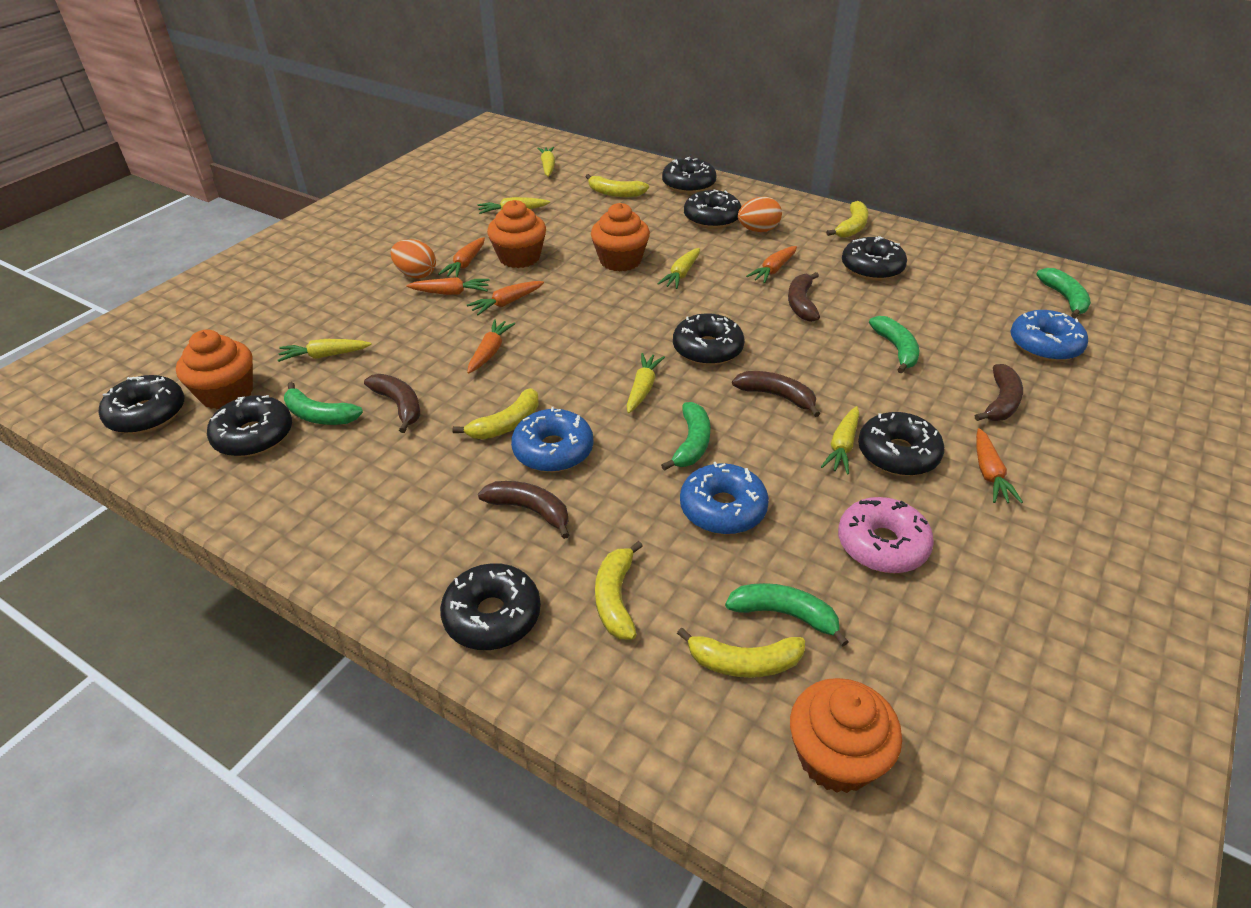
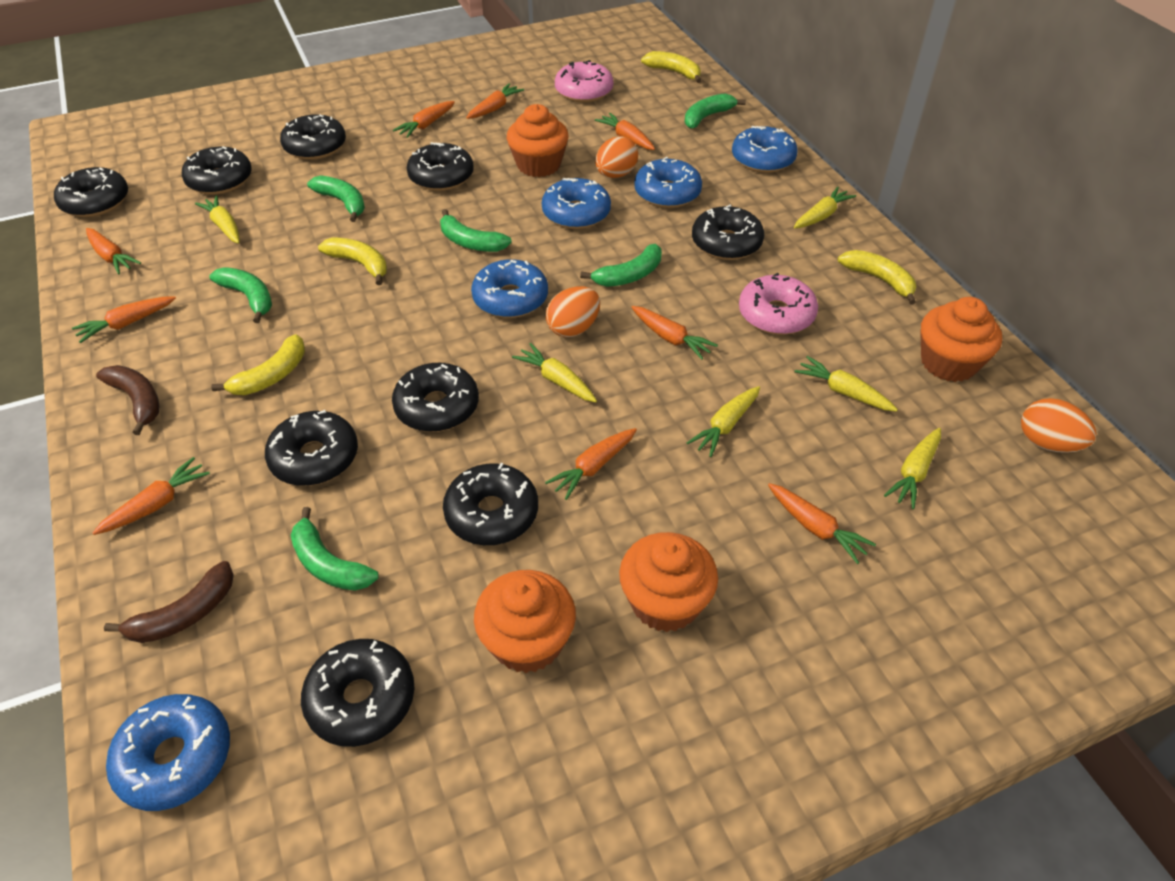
black donut: [99,375,185,434] [207,395,292,457] [440,563,541,650] [662,157,717,194] [673,313,744,366] [684,190,742,229] [842,236,907,281] [858,412,944,476] = 8 -> [54,167,128,217] [182,146,252,195] [265,410,358,486] [280,114,346,160] [301,639,415,747] [392,363,479,432] [407,142,474,191] [443,463,538,545] [692,205,764,260] = 9
blue donut: [511,407,593,472] [680,462,769,535] [1011,310,1088,362] = 3 -> [106,694,230,811] [471,259,548,318] [542,178,611,229] [634,157,702,208] [732,126,798,173] = 5
brown banana: [364,374,420,433] [478,481,569,539] [732,371,820,417] [788,272,820,322] [975,364,1023,421] = 5 -> [96,365,160,435] [104,561,234,643] = 2
green banana: [284,382,363,425] [661,402,711,471] [725,583,849,647] [869,316,919,374] [1036,268,1091,318] = 5 -> [209,267,272,323] [291,507,379,591] [307,175,365,222] [440,209,512,252] [580,244,662,287] [685,93,746,129] = 6
orange carrot: [406,277,490,295] [438,237,485,277] [467,281,544,315] [467,319,515,374] [746,246,797,283] [976,428,1023,503] = 6 -> [72,296,176,343] [86,228,141,274] [93,457,210,535] [393,101,455,138] [466,84,524,119] [545,428,637,500] [595,113,655,150] [632,306,718,360] [768,483,876,564] = 9
orange egg: [391,239,436,279] [738,197,782,232] = 2 -> [546,286,600,337] [595,136,638,178] [1021,398,1097,453] = 3
pink donut: [838,497,934,574] = 1 -> [555,60,613,103] [739,273,818,335] = 2
yellow banana: [452,388,539,439] [585,174,649,197] [595,541,643,640] [677,627,805,678] [826,201,868,238] = 5 -> [211,334,305,395] [318,237,387,285] [641,51,702,83] [838,250,916,305] = 4

